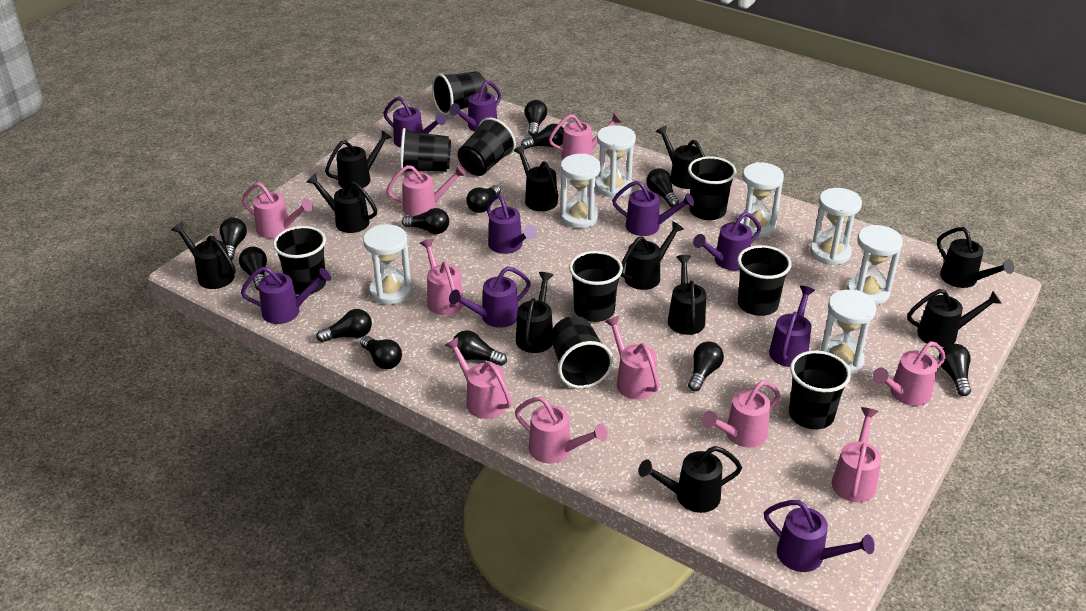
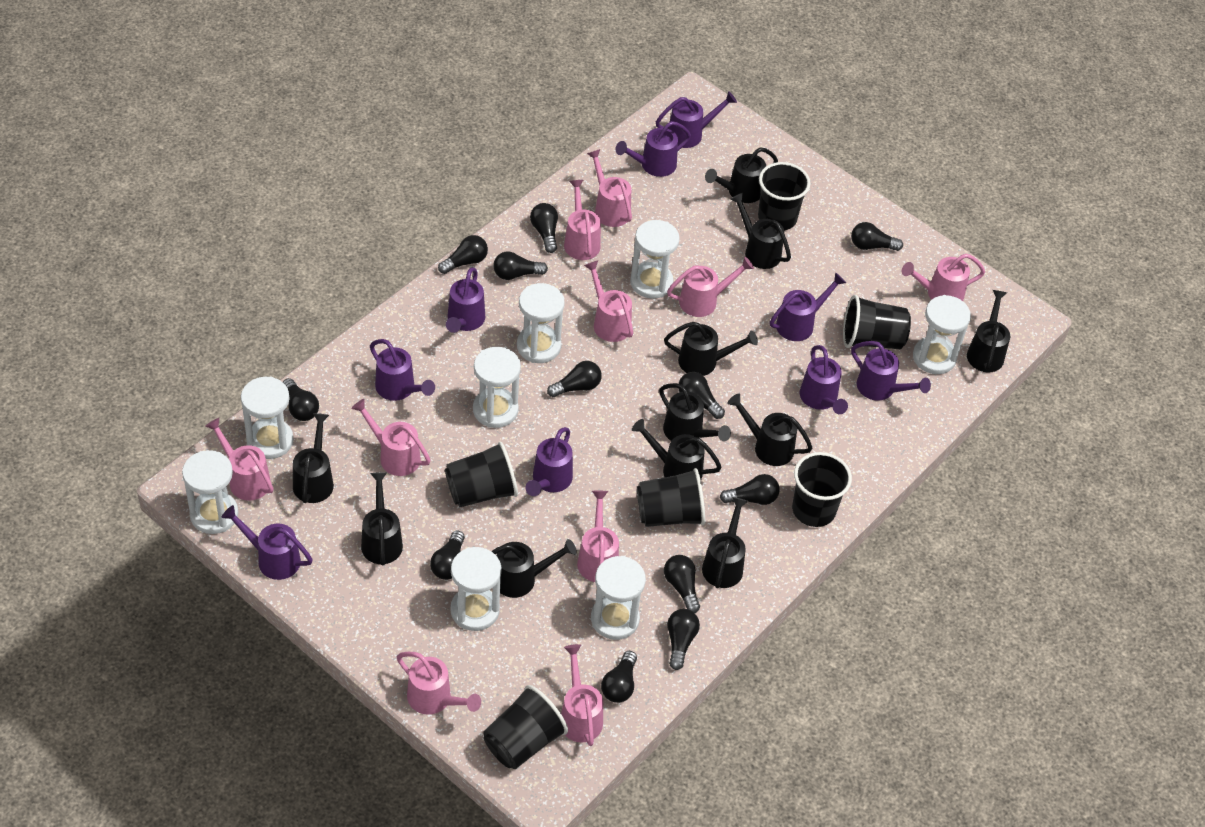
black cup: [273,226,326,295] [400,128,451,172] [432,72,487,115] [458,117,516,176] [551,316,613,389] [569,251,623,322] [688,156,736,220] [737,245,791,316] [789,351,851,429] = 9 -> [445,442,518,507] [483,685,568,769] [637,468,705,527] [758,162,810,230] [792,452,852,527] [843,295,911,349] = 6
white hourglass: [363,224,412,305] [560,154,601,228] [595,125,636,198] [737,162,784,238] [810,188,862,266] [819,290,877,374] [847,225,903,305] = 7 -> [182,450,238,534] [241,376,294,459] [451,547,501,631] [473,347,521,428] [517,283,565,363] [591,556,646,640] [630,220,680,299] [913,295,971,374] = 8

